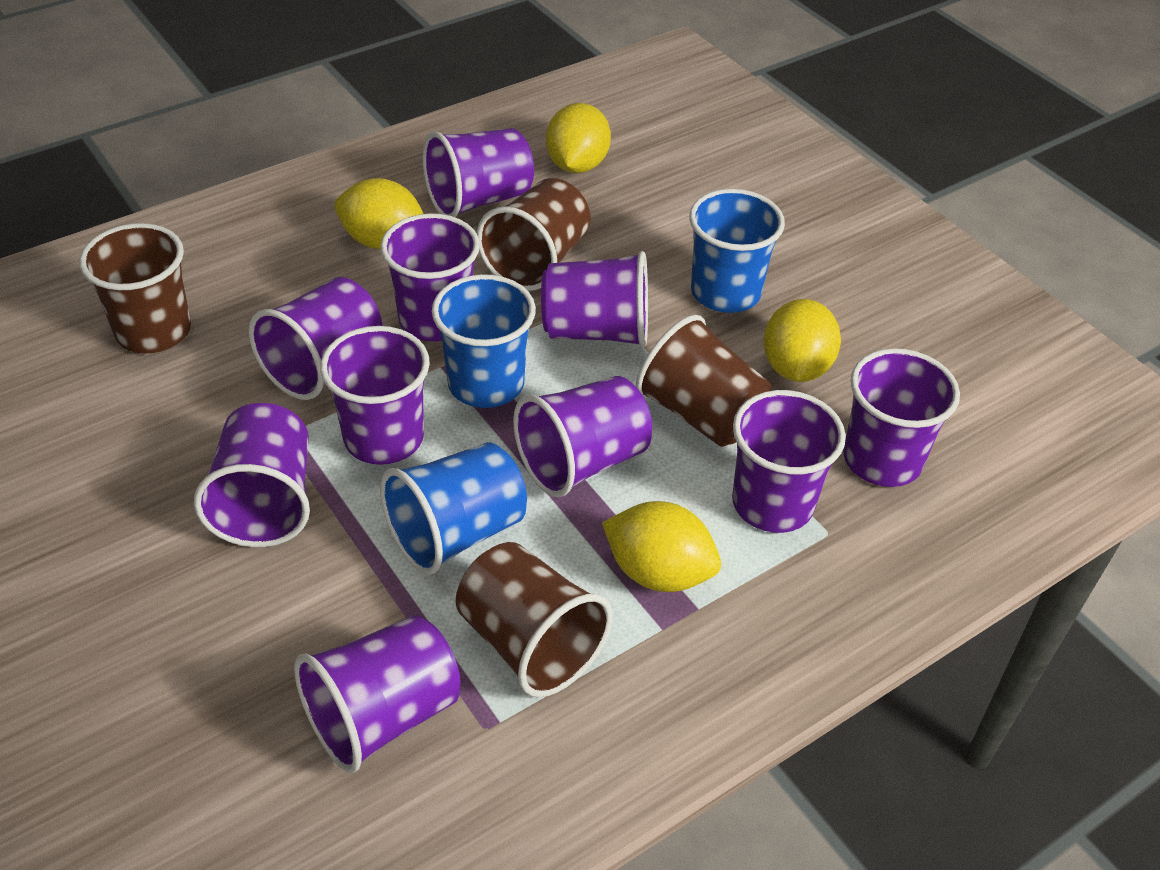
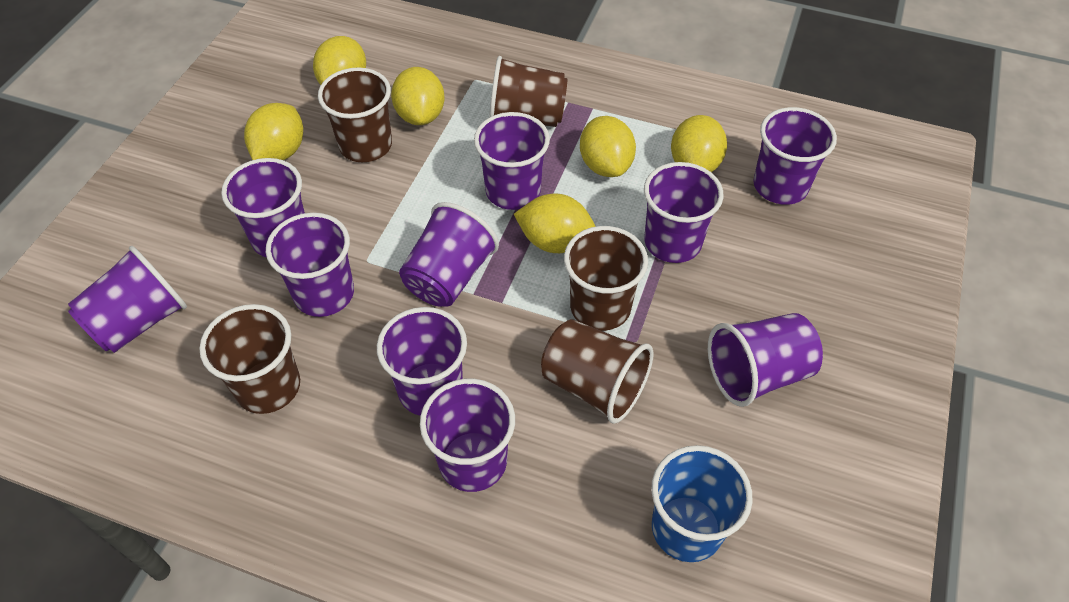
blue cup: [380,442,527,575] [432,274,536,408] [689,189,785,313] = 3 -> [651,445,753,562] = 1
brown cup: [79,223,191,353] [456,542,612,698] [477,178,591,291] [636,315,771,447] = 4 -> [199,304,300,414] [318,67,392,162] [489,56,567,127] [541,319,653,424] [564,226,648,331] = 5
yellow lemon: [335,178,424,249] [546,103,611,173] [602,501,721,592] [763,299,841,382] = 4 -> [244,103,303,160] [313,36,366,85] [391,67,445,125] [514,194,596,253] [580,116,636,177] [671,115,727,172] = 6

